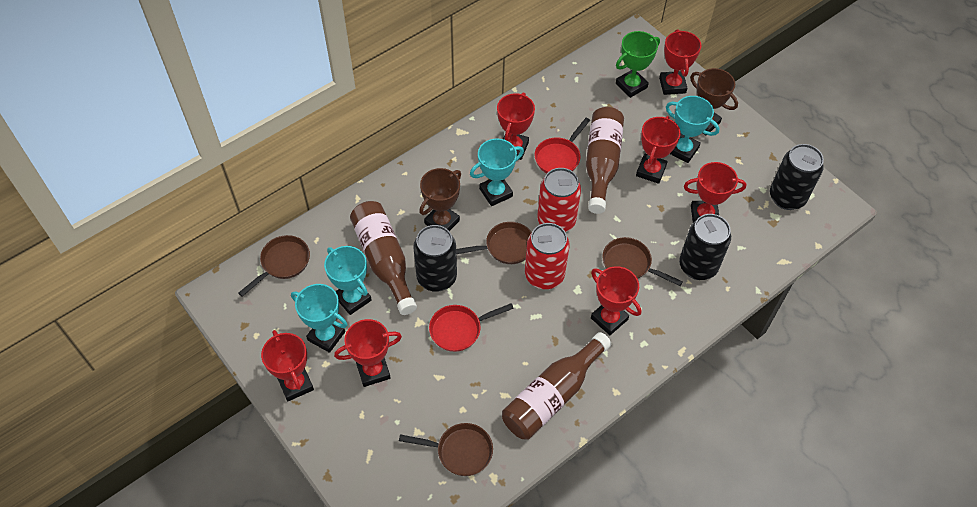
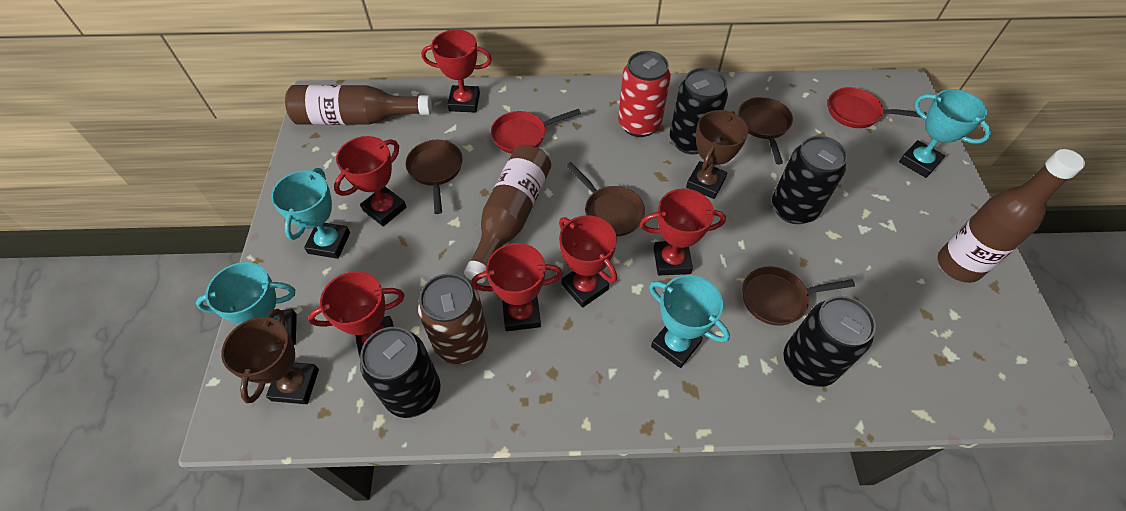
black can: [413,225,457,292] [679,214,731,280] [770,144,824,210] = 3 -> [360,327,441,418] [670,67,728,154] [772,136,847,224] [784,296,876,387] = 4
brown can: none = 0 -> [418,273,488,364] = 1
green trophy: [616,31,660,98] = 1 -> none = 0
red can: [525,223,570,289] [537,168,581,232] = 2 -> [618,51,671,137] = 1
red trophy: [261,330,314,401] [334,319,402,387] [497,93,535,160] [591,266,641,335] [636,116,681,184] [659,29,701,95] [684,162,746,222] = 7 -> [308,271,405,359] [334,136,407,226] [421,30,492,113] [471,243,563,331] [559,215,617,308] [640,189,726,276] = 6

